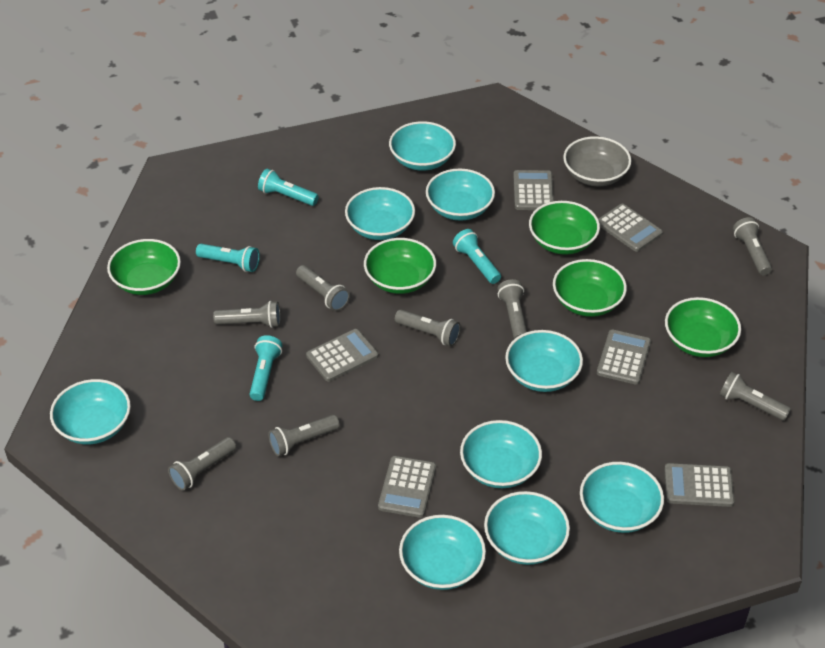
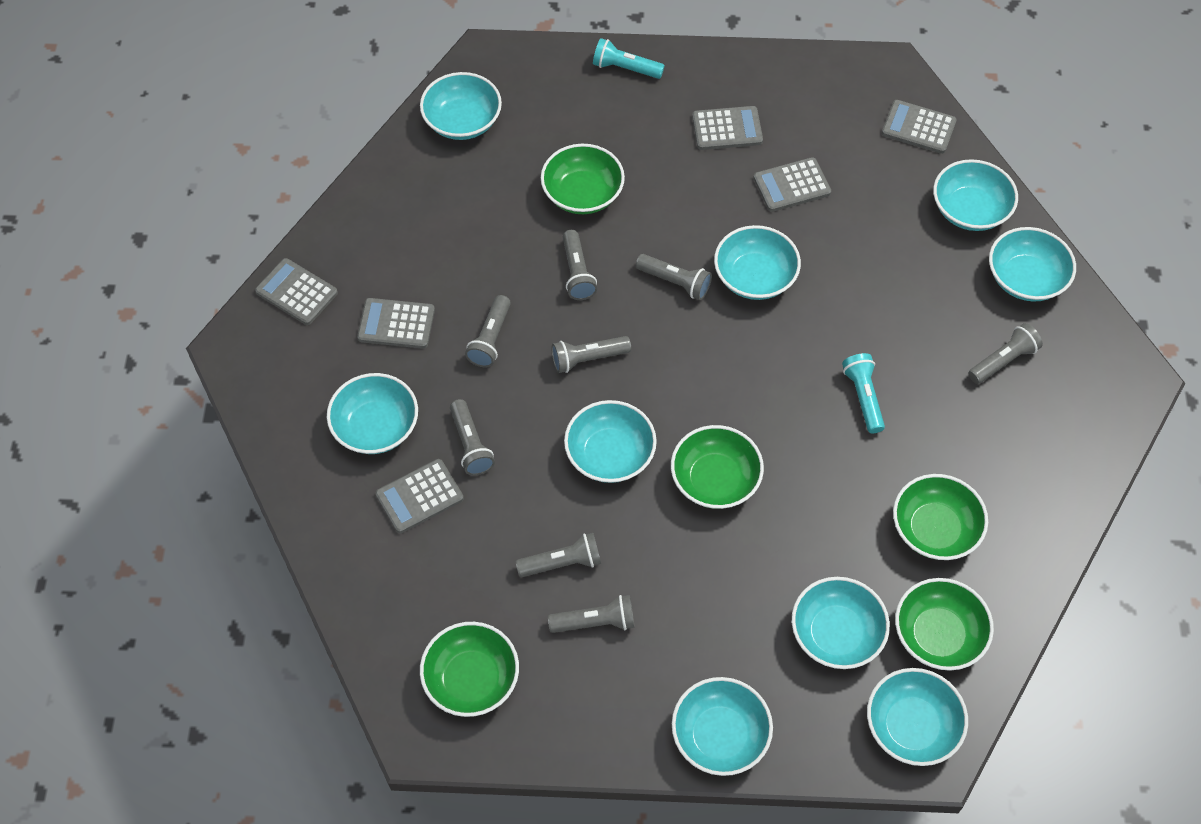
grey bowl: [563,136,631,186] = 1 -> none = 0
turquoise flashlight: [196,244,260,272] [250,335,282,401] [258,169,319,206] [453,229,501,284] = 4 -> [593,38,665,79] [842,353,885,434] = 2

